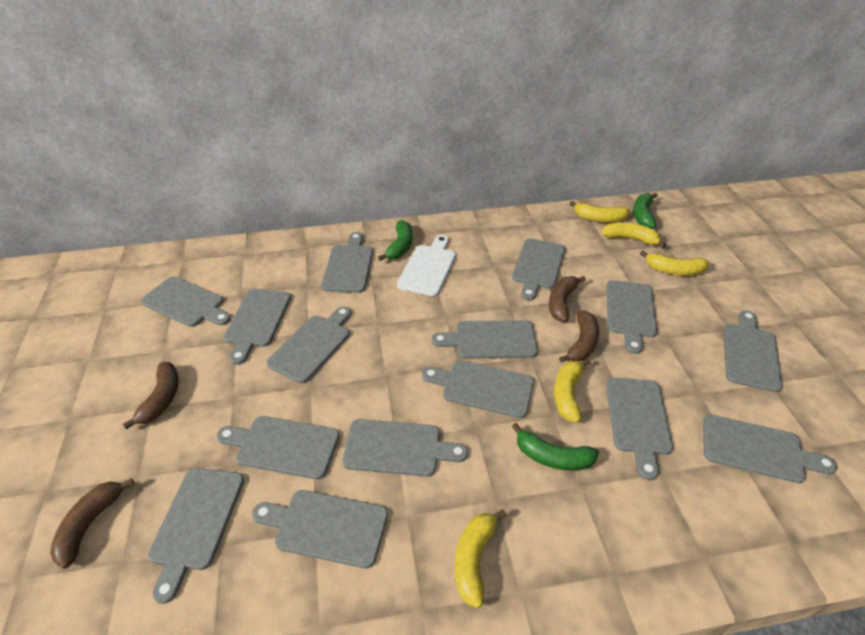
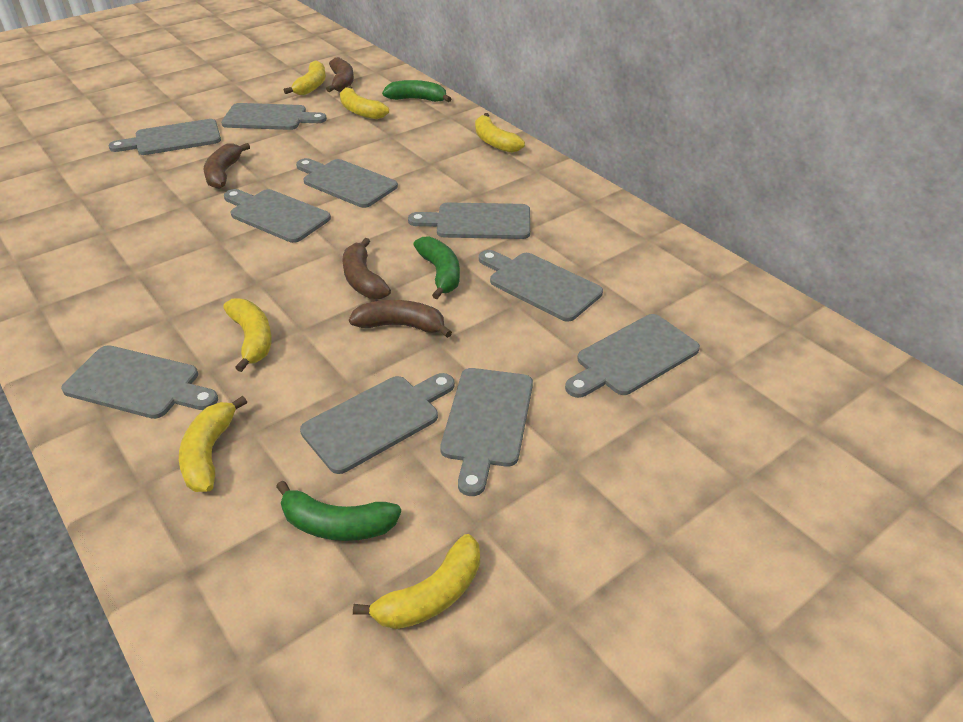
grey cutting board: [141,277,231,327] [148,468,244,604] [217,416,339,480] [224,289,291,365] [252,490,388,569] [267,306,351,383] [321,232,373,293] [342,419,468,477] [422,360,534,418] [432,320,538,359] [512,238,565,300] [606,280,657,354] [606,377,673,480] [703,414,837,483] [723,310,783,392] = 15 -> [61,345,218,419] [109,119,221,155] [221,103,327,130] [224,189,331,243] [296,158,398,208] [300,373,455,474] [408,202,530,239] [440,368,533,496] [479,250,603,322] [565,314,700,398] = 10
white cutting board: [397,235,456,296] = 1 -> none = 0
yellow banana: [455,509,507,608] [554,359,591,422] [570,201,630,222] [601,222,666,248] [640,251,709,275] = 5 -> [179,396,247,492] [223,299,272,372] [284,61,326,95] [340,86,389,119] [353,534,480,629] [475,113,525,153] = 6

